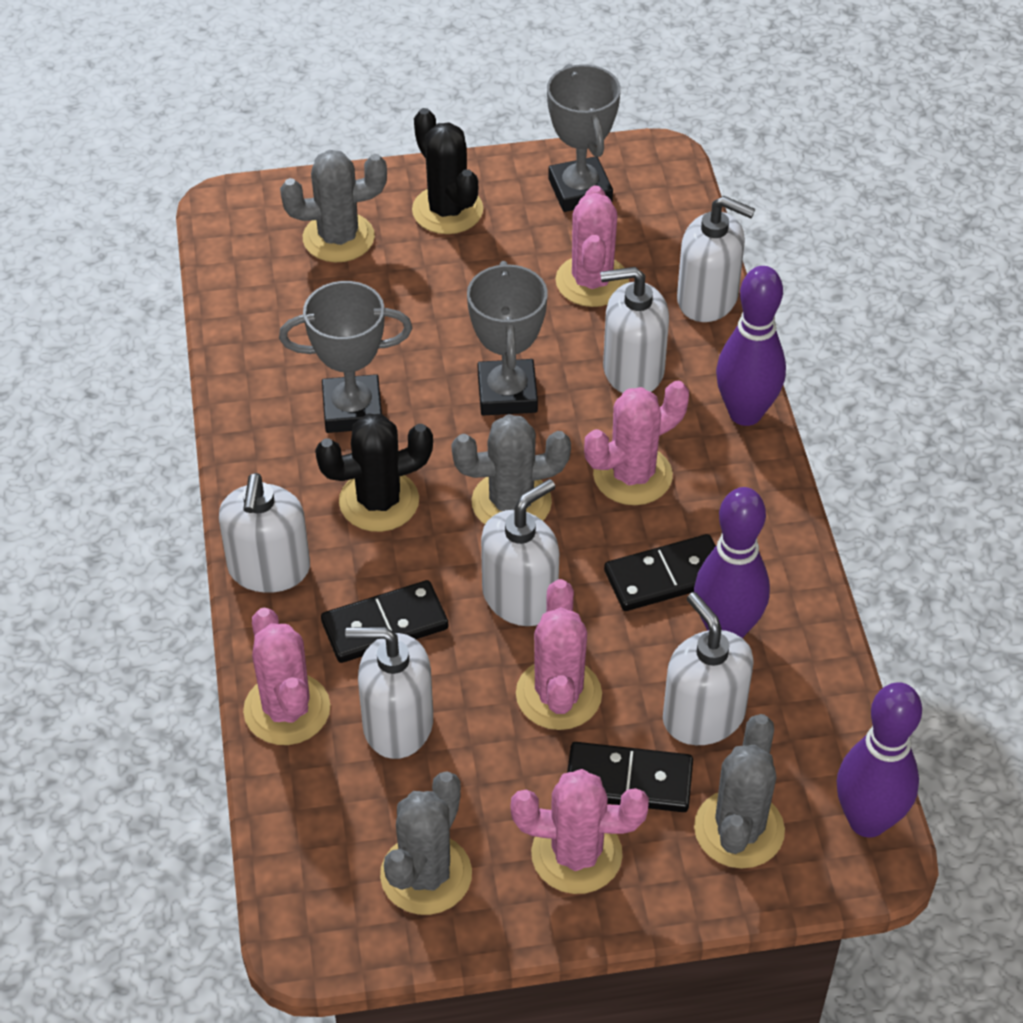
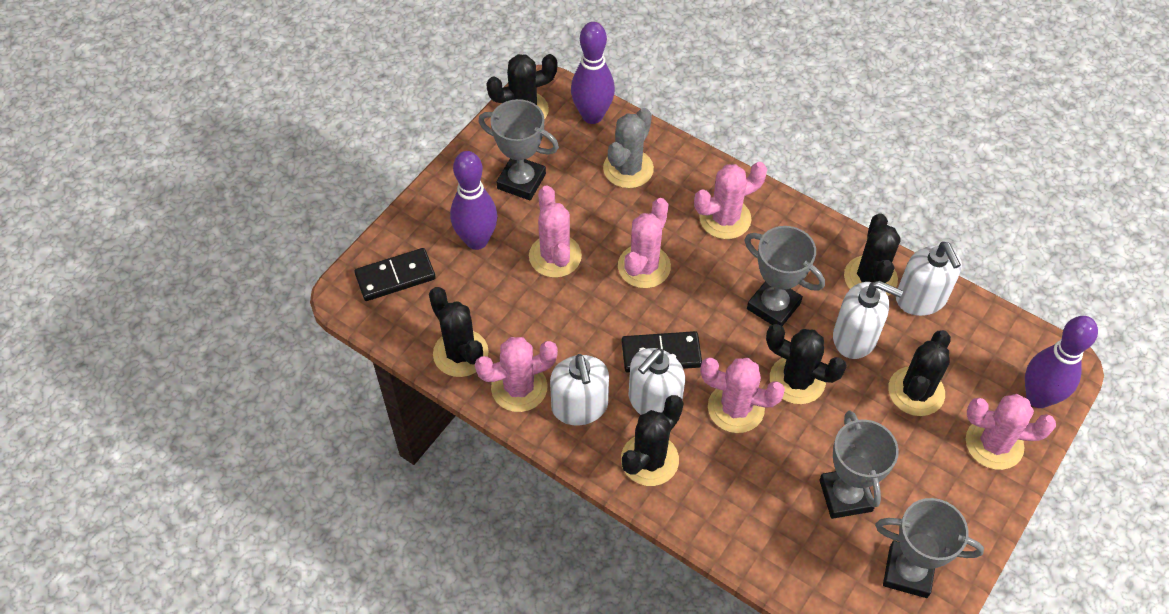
black cactus: [315,414,433,532] [412,108,483,234] = 2 -> [429,287,489,377] [486,54,557,119] [621,395,684,486] [766,324,847,404] [844,213,901,296] [888,330,951,416] = 6
black domino: [321,580,448,663] [567,742,693,812] [604,534,716,611] = 3 -> [354,248,436,301] [622,331,702,373] = 2
grey cactus: [280,150,387,263] [380,771,472,915] [451,414,571,524] [694,714,785,869] = 4 -> [603,108,654,188] = 1
grey trophy: [279,281,412,433] [467,261,548,415] [547,64,621,212] = 3 -> [479,99,559,200] [745,226,825,326] [819,411,899,519] [875,498,984,598] = 4
pink cactus: [243,608,330,745] [511,769,649,894] [516,579,602,730] [555,186,629,307] [584,380,689,505] = 5 -> [475,337,558,412] [529,185,582,278] [618,198,671,288] [694,162,767,239] [700,358,785,433] [966,394,1056,470] = 6
white soap dispenser: [219,473,310,593] [345,627,433,759] [481,479,559,626] [600,267,669,393] [663,592,754,745] [677,196,755,322] = 6 -> [550,354,609,425] [629,348,685,415] [833,281,903,359] [896,242,962,316] = 4

